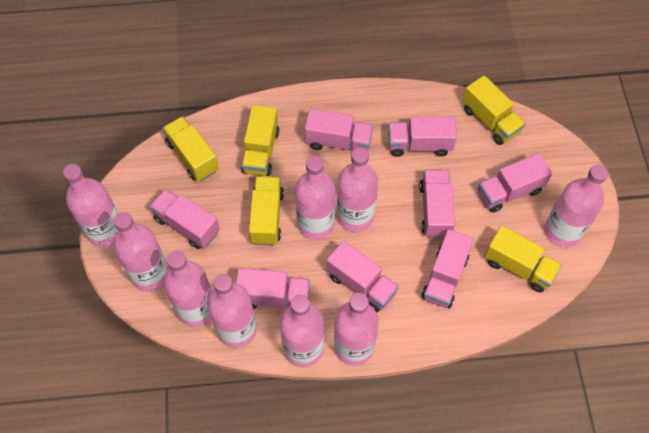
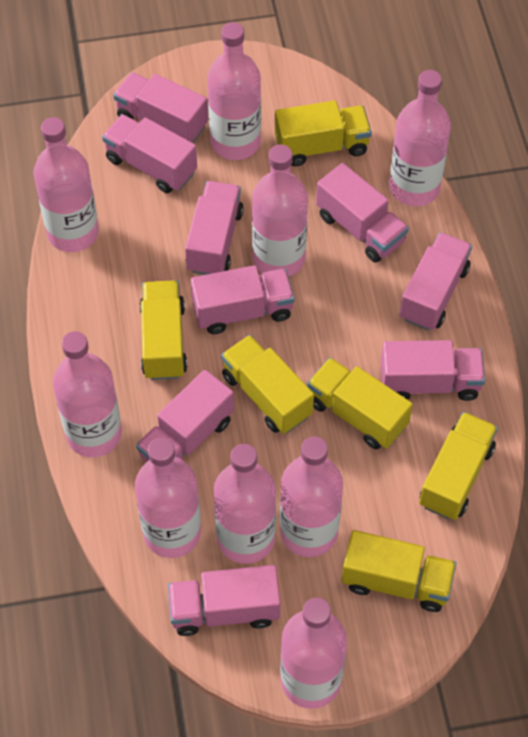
pink truck: [149,189,220,249] [236,268,310,309] [305,109,373,151] [327,241,399,312] [388,116,457,157] [419,170,455,238] [421,229,474,308] [478,153,552,213] = 8 -> [102,114,197,193] [113,72,208,143] [136,370,234,462] [168,565,280,636] [185,181,244,275] [191,265,295,334] [316,163,409,263] [381,340,485,401] [400,232,472,331] = 9
yellow truck: [163,116,219,181] [241,105,279,176] [249,176,284,245] [463,75,526,145] [485,226,562,293] = 5 -> [140,280,187,380] [221,335,314,434] [275,100,372,166] [307,358,413,449] [342,530,456,612] [419,412,498,520] = 6

